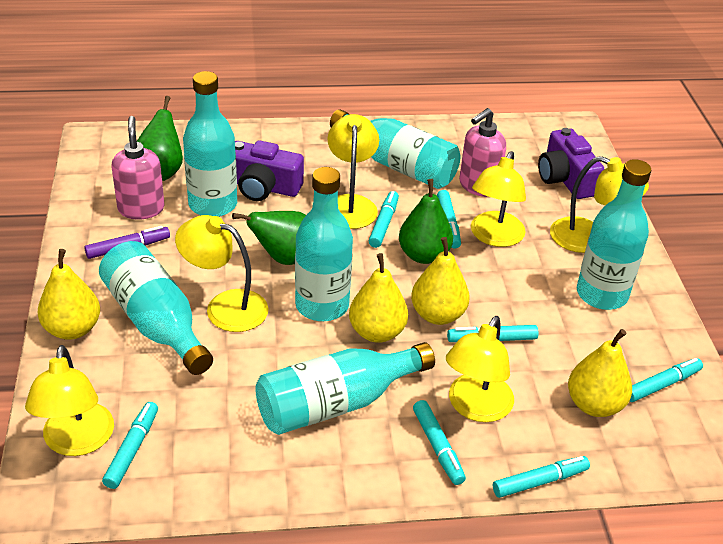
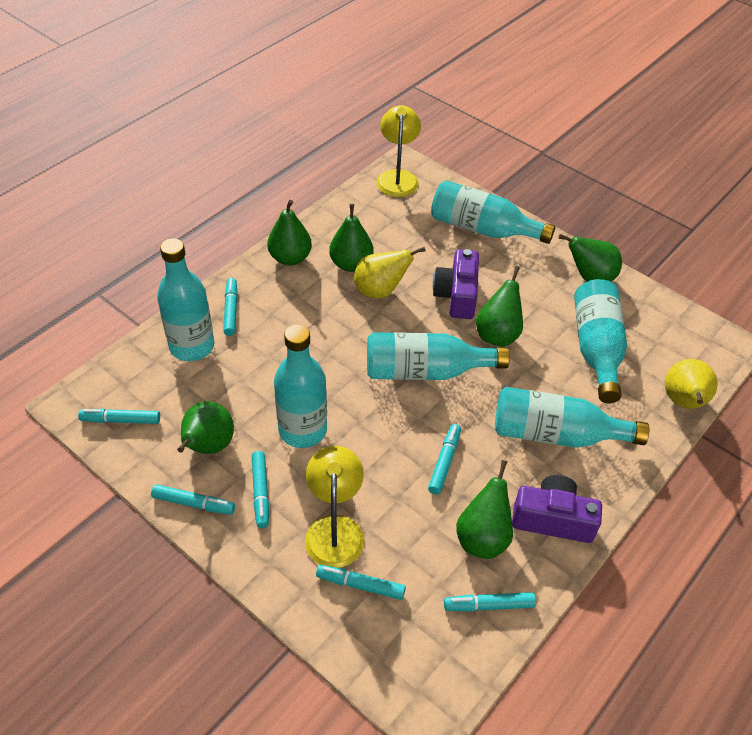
green pear: [137,96,183,181] [232,211,306,265] [399,179,453,264] = 3 -> [177,401,234,454] [267,200,312,266] [329,204,374,272] [456,460,513,559] [476,266,523,347] [559,234,622,282] = 6
pink soap dispenser: [111,116,164,219] [459,108,506,197] = 2 -> none = 0
purple marker: [85,226,170,259] = 1 -> none = 0
yellow lamp: [25,345,114,456] [175,215,269,332] [328,114,379,229] [446,316,514,422] [471,151,526,247] [550,156,649,253] = 6 -> [305,446,364,568] [377,105,421,197] = 2
yellow pear: [38,249,100,340] [349,253,408,343] [411,237,470,325] [568,329,632,417] = 4 -> [354,247,426,298] [665,359,718,409] = 2

